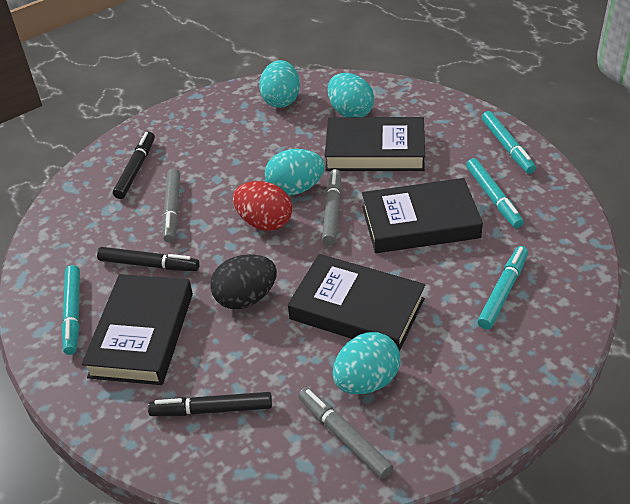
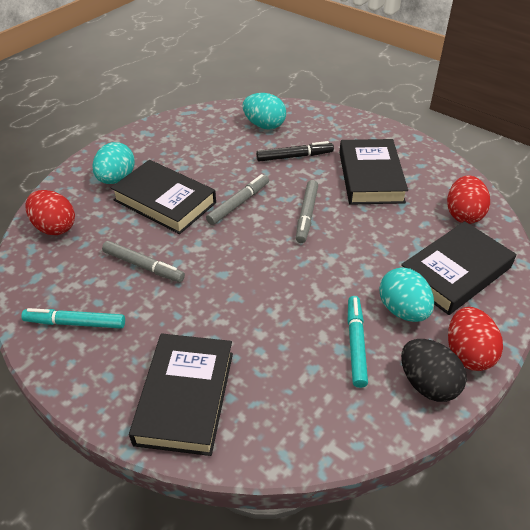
black marker: [97,247,200,271] [113,132,155,199] [148,392,272,416] = 3 -> [256,141,334,162] = 1
red egg: [233,181,292,231] = 1 -> [25,190,75,235] [447,176,490,224] [448,307,503,371] = 3
turquoise egg: [259,60,300,108] [265,149,325,196] [328,73,374,117] [332,332,400,394] = 4 -> [92,142,135,184] [243,93,286,130] [379,267,434,322] = 3
turquoise marker: [62,265,80,355] [466,158,524,228] [477,246,528,329] [482,111,536,174] = 4 -> [21,308,125,329] [348,296,368,388] = 2

